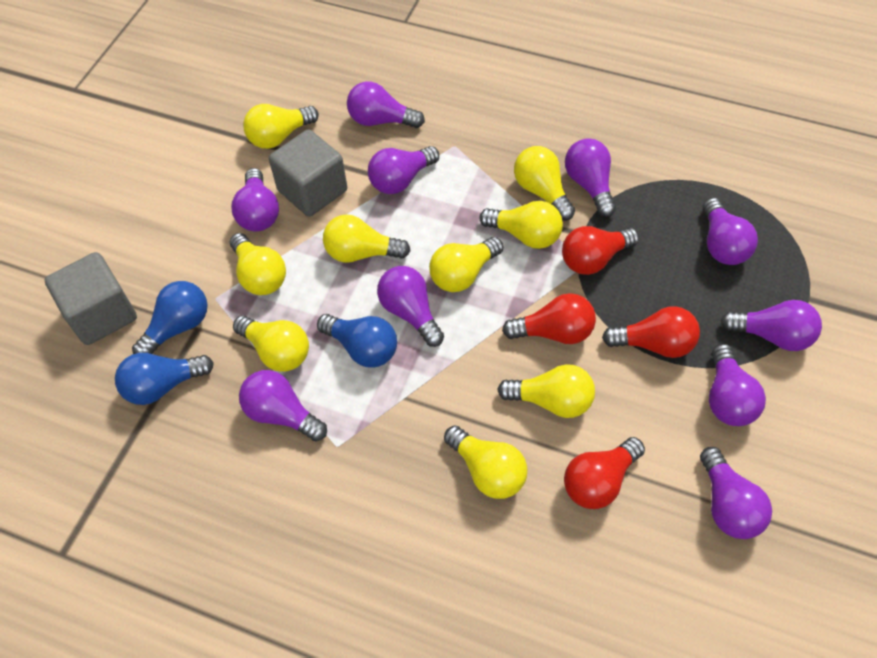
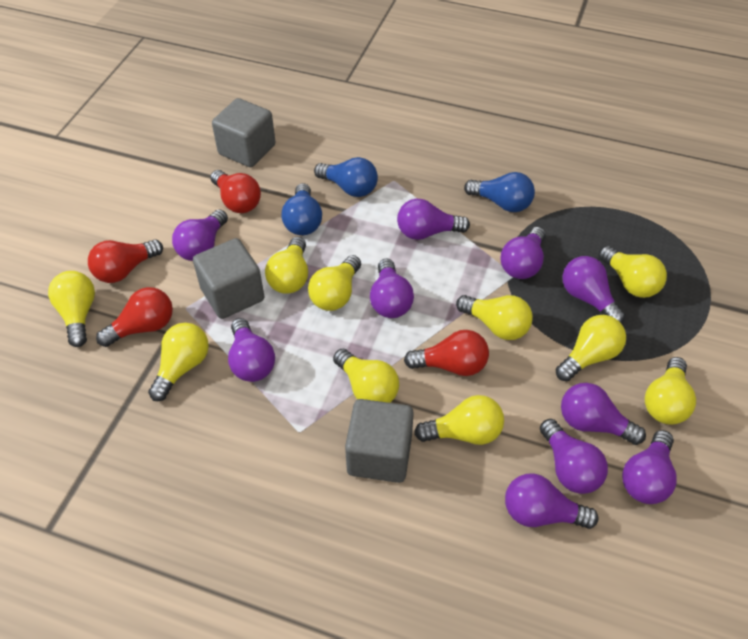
grey cube: [45,252,137,345] [269,129,347,217] = 2 -> [193,238,265,319] [212,98,275,167] [345,399,414,483] = 3
yellow light bulb: [230,233,286,295] [233,315,309,372] [243,104,319,149] [323,214,411,263] [429,237,503,292] [444,425,527,499] [480,201,563,249] [497,364,595,418] [514,146,575,221] = 9 -> [48,271,95,347] [148,323,209,401] [265,237,308,294] [308,255,361,311] [333,349,399,403] [414,395,504,445] [456,295,533,340] [556,315,626,381] [599,246,667,298] [645,357,696,425] = 10

